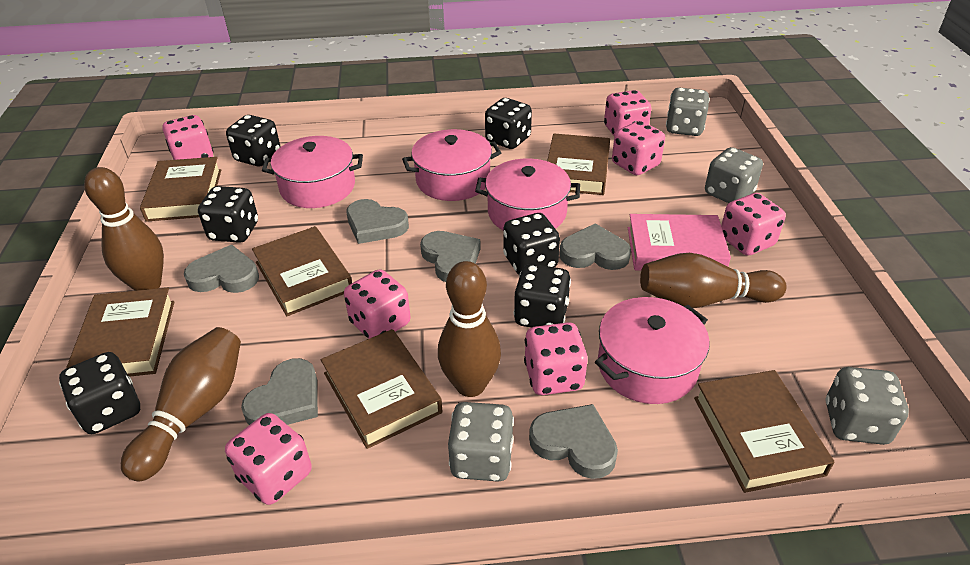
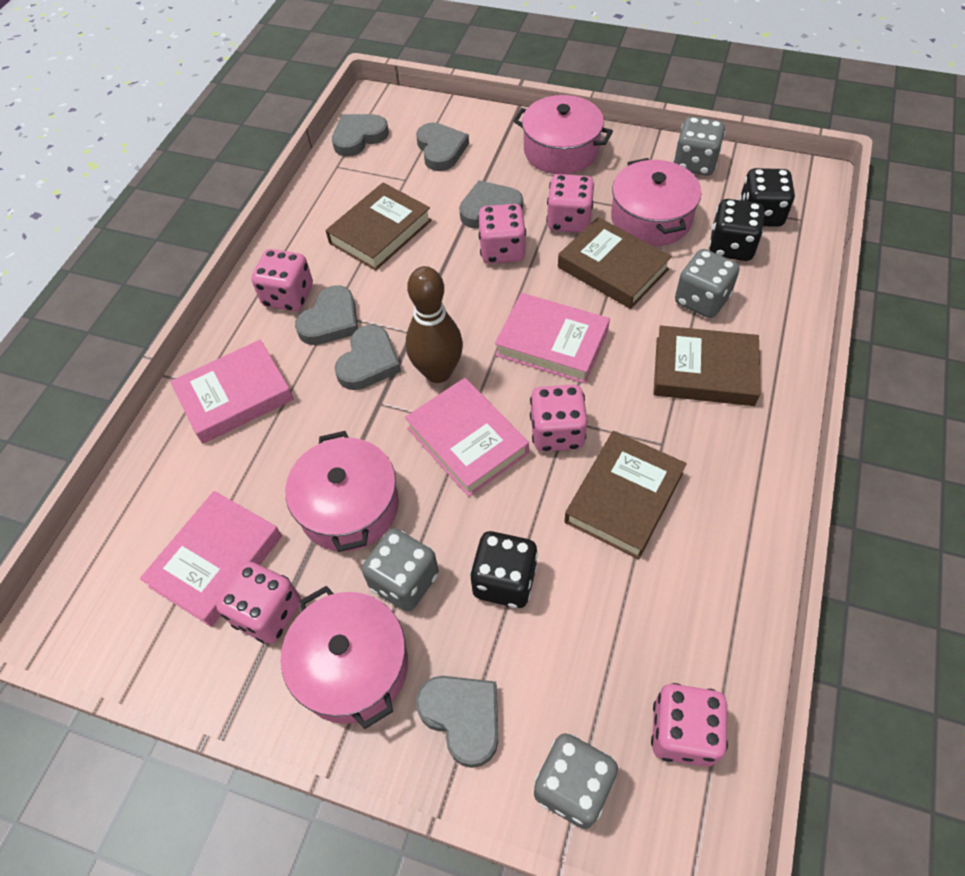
black dice: [59,352,140,434] [198,186,258,243] [226,115,281,167] [485,98,532,149] [503,213,560,275] [513,264,571,328] = 6 -> [470,531,538,608] [709,199,764,261] [739,168,795,227] = 3
brown book: [66,288,174,376] [140,157,221,222] [252,226,352,316] [321,329,442,449] [547,133,610,195] [694,370,834,493] = 6 -> [326,182,432,271] [558,217,672,309] [564,431,687,559] [653,325,760,406] = 4
brown bowling pin: [84,167,164,291] [121,327,241,482] [438,261,501,397] [640,253,787,308] = 4 -> [406,266,463,383] = 1
pink book: [628,214,731,271] = 1 -> [140,491,282,627] [170,339,294,444] [405,378,529,497] [495,293,610,384] = 4
pink dice: [162,115,214,160] [225,413,312,505] [344,269,411,339] [524,322,588,395] [604,90,651,136] [612,121,665,175] [721,193,786,256] = 7 -> [216,561,301,644] [251,249,313,311] [478,204,526,264] [530,385,588,452] [546,174,594,233] [651,683,728,767] = 6

